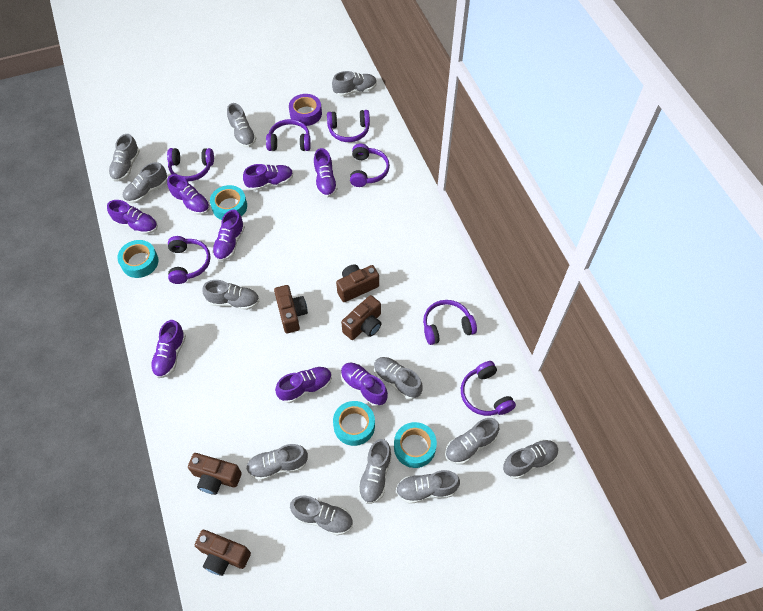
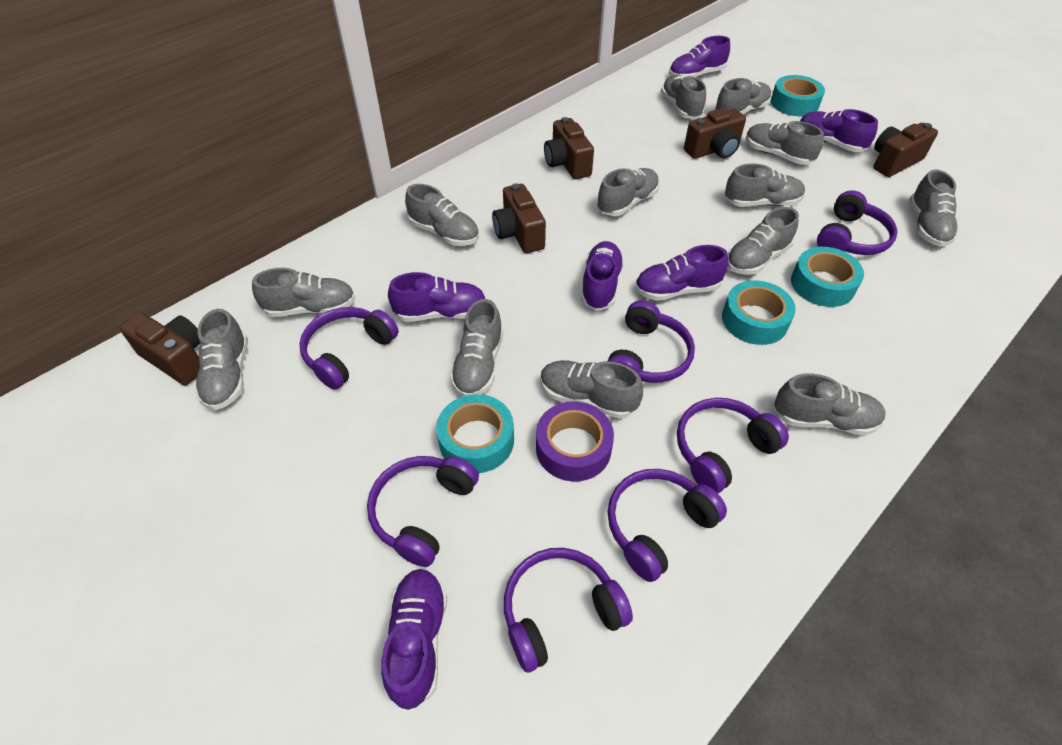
grey shoe: [108,134,140,182] [123,162,167,203] [202,280,259,310] [227,103,256,147] [246,444,308,480] [290,496,353,535] [332,71,377,97] [358,439,392,504] [374,357,423,400] [396,470,460,504] [445,418,499,465] [503,439,559,479] = 12 -> [195,309,248,410] [252,268,355,317] [405,184,479,246] [450,299,503,397] [540,360,643,419] [597,168,659,216] [661,74,706,119] [715,78,771,114] [725,164,805,207] [728,207,799,275] [746,121,824,165] [774,373,886,435] [909,170,959,247] = 13
purple shoe: [107,200,158,235] [150,320,186,378] [167,174,210,215] [212,210,245,261] [243,164,293,191] [275,366,332,403] [314,148,338,197] [341,363,388,407] = 8 -> [381,569,447,710] [388,272,486,322] [581,241,624,311] [635,245,729,301] [669,36,730,77] [800,109,878,152] = 6

